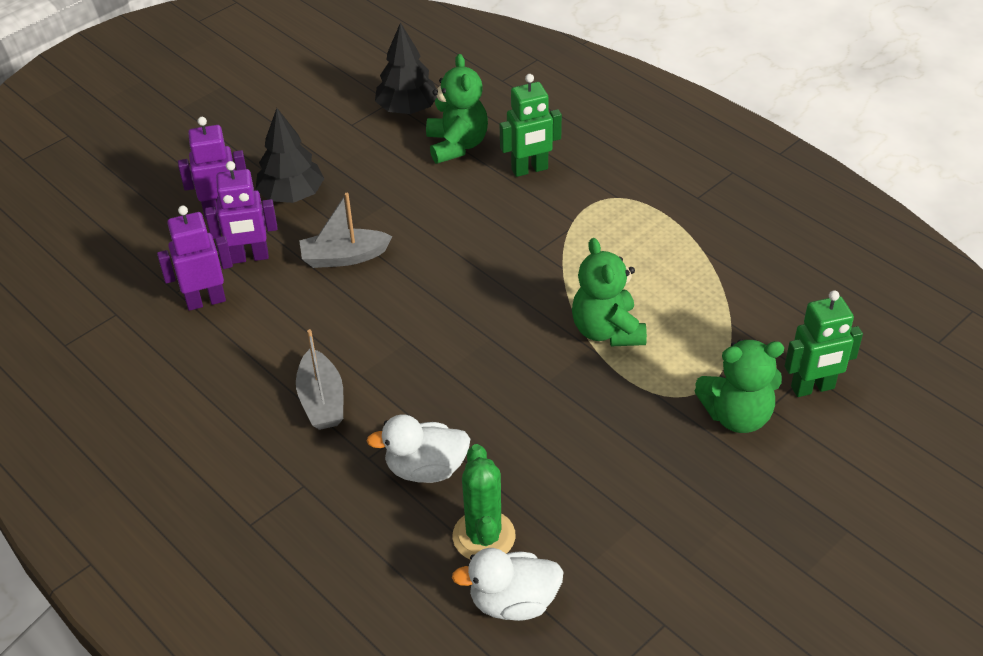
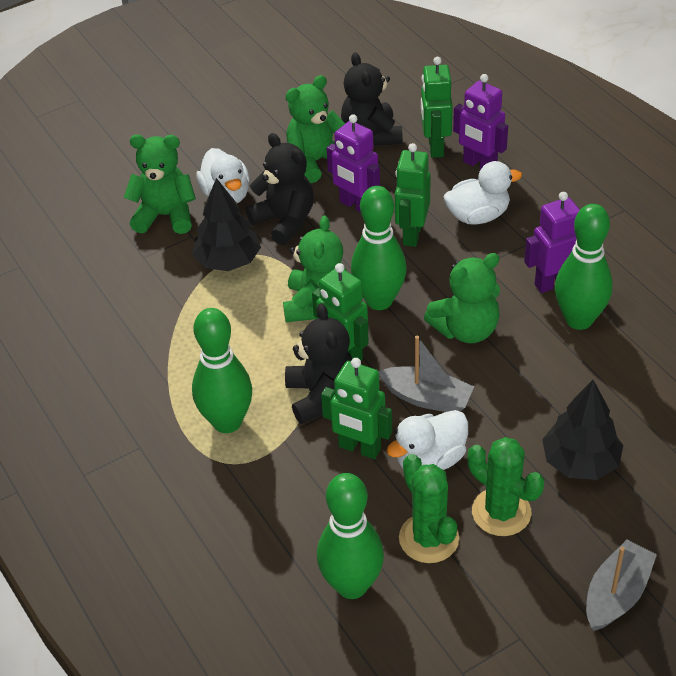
black teddy bear: none = 0 -> [246,133,314,245] [285,303,352,424] [341,52,403,146] = 3
green bowling pin: none = 0 -> [192,308,252,433] [317,473,384,599] [351,186,407,310] [555,204,613,330] = 4
green cactus: [453,444,515,560] = 1 -> [399,454,459,563] [468,437,544,536] = 2
green robot: [500,74,562,177] [785,290,863,397] = 2 -> [312,263,369,361] [321,358,392,459] [395,143,431,247] [421,57,453,158] = 4
green teddy bear: [426,54,488,164] [572,238,647,346] [694,339,784,433] = 3 -> [124,135,196,234] [283,216,347,322] [286,75,345,183] [424,253,500,343] = 4
white duck: [367,414,470,483] [452,548,564,621] = 2 -> [196,148,250,203] [387,410,468,470] [443,161,522,225] = 3

